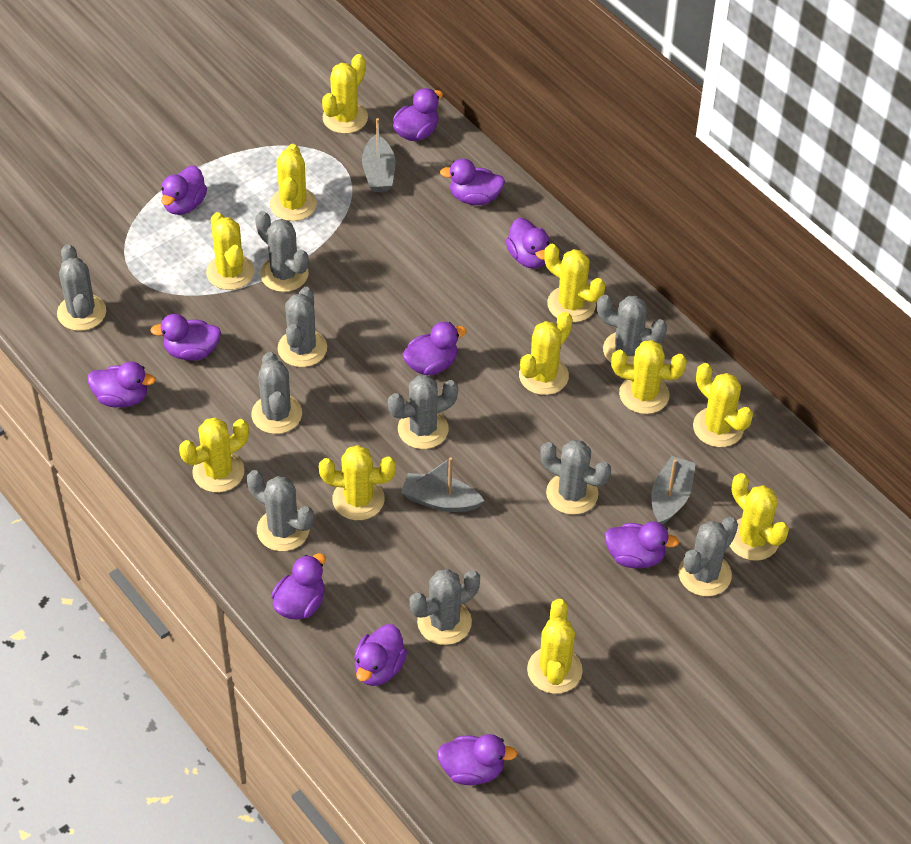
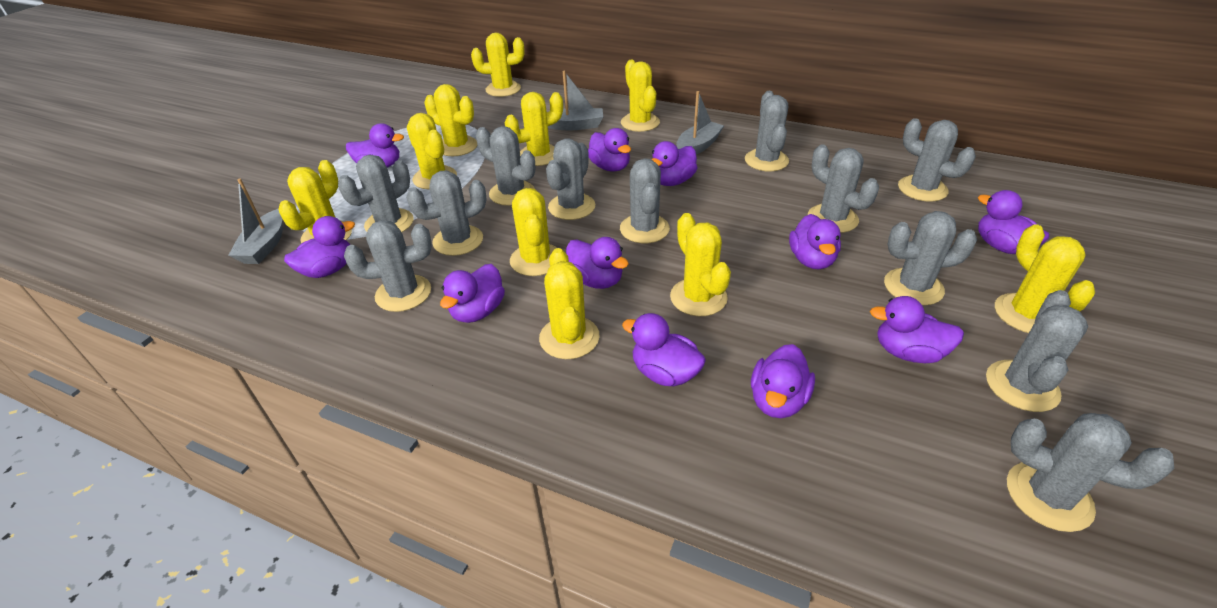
grey cactus: [57,244,106,331] [247,470,314,551] [251,352,302,434] [255,211,309,292] [278,287,327,367] [388,375,458,449] [409,569,480,645] [540,440,611,515] [597,295,667,365] [678,517,738,597] = 10 -> [338,155,413,232] [344,220,432,312] [406,171,487,256] [476,126,535,206] [546,138,595,220] [620,158,670,243] [745,91,789,171] [808,144,879,233] [884,211,977,306] [898,118,976,202] [986,290,1088,412] [1007,413,1174,532] = 12
yellow cactus: [179,417,249,493] [206,212,255,290] [270,144,317,221] [319,445,396,520] [322,54,368,134] [519,312,573,395] [527,599,583,694] [544,244,605,322] [611,340,687,414] [693,363,753,447] [730,473,789,561] = 11 -> [278,160,352,244] [407,113,457,189] [424,84,477,156] [471,32,524,97] [505,92,563,166] [510,188,557,276] [539,248,599,359] [621,60,660,132] [670,213,731,316] [995,224,1095,333] = 10

